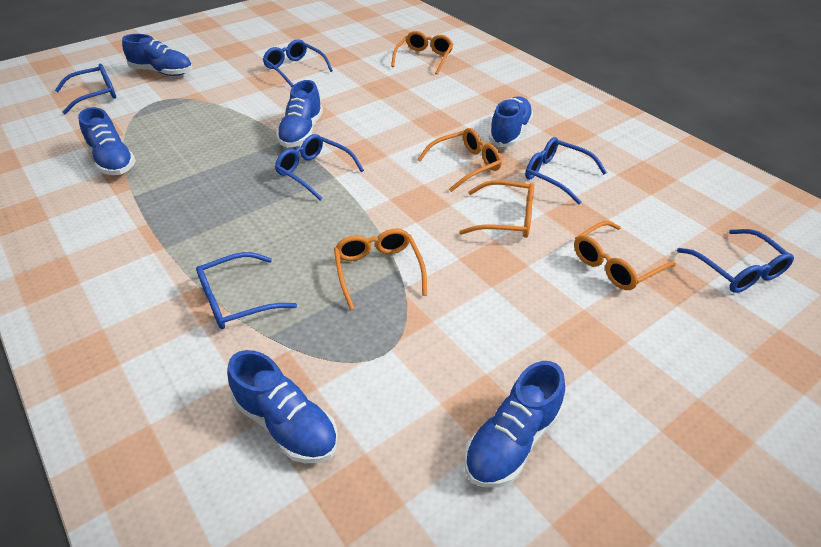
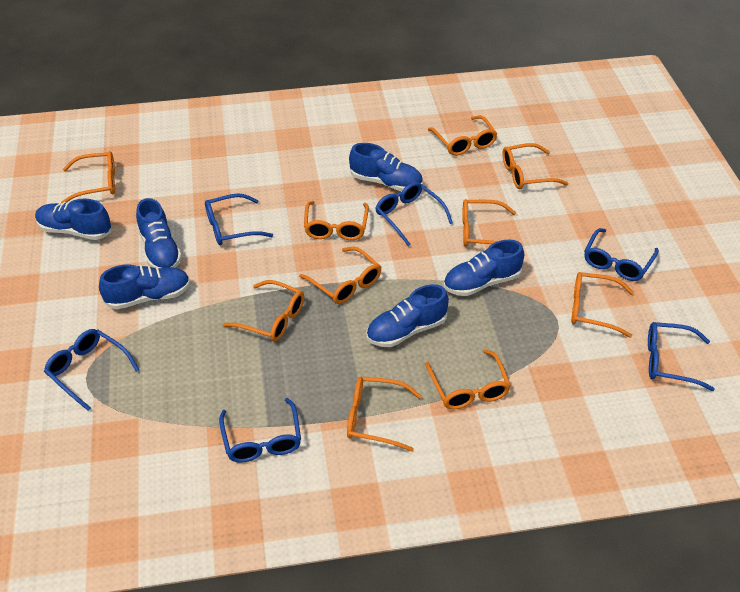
orange glasses: [334,228,427,310] [391,31,454,75] [417,128,502,192] [459,180,534,238] [574,221,676,290] = 5 -> [61,151,115,204] [223,280,304,342] [299,247,381,304] [304,201,369,240] [347,376,422,451] [425,349,511,410] [428,115,497,156] [462,199,516,247] [502,143,569,189] [571,272,634,338] = 10

